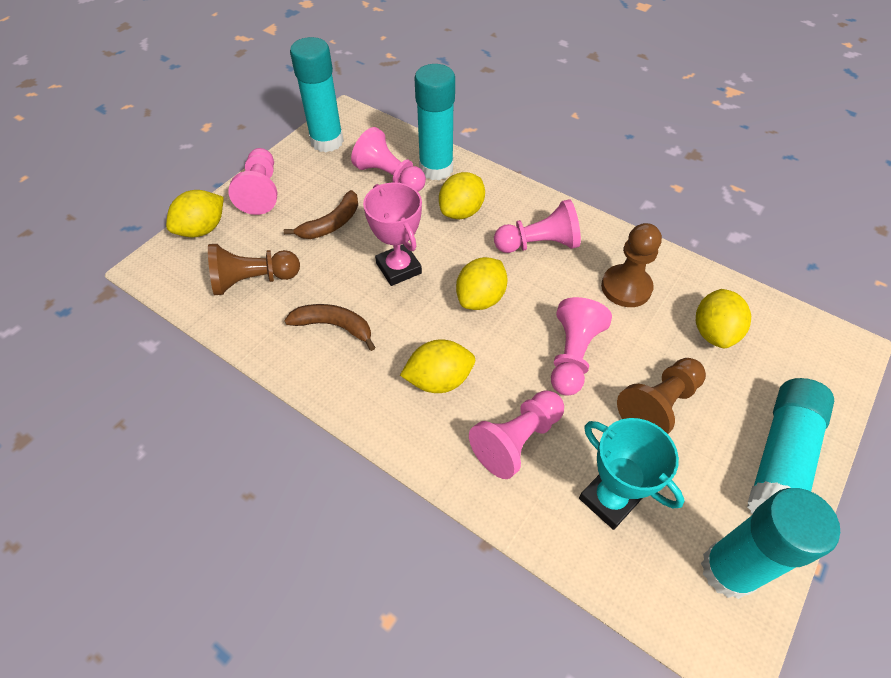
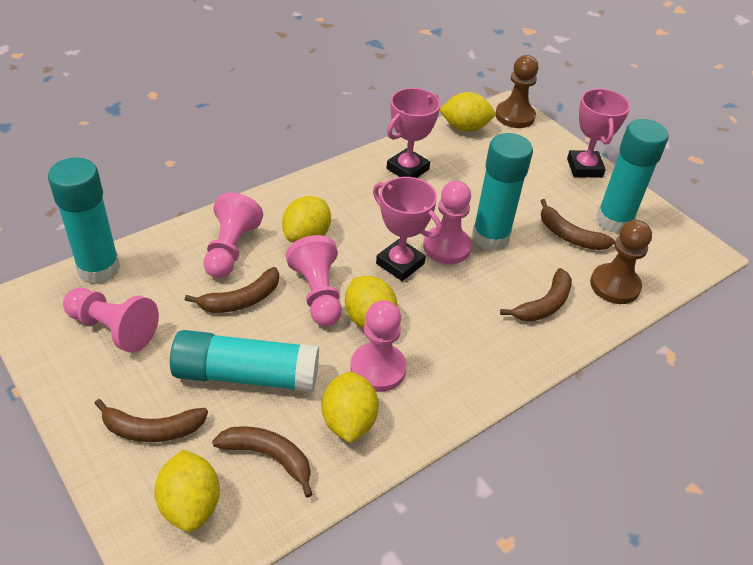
brown banana: [284,190,358,239] [284,304,376,351] = 2 -> [94,399,208,442] [185,267,279,313] [212,426,313,498] [500,268,572,322] [541,199,615,250] = 5
brown pawn: [208,244,300,295] [601,223,662,307] [617,358,706,434] = 3 -> [495,55,538,128] [590,220,652,304] = 2
pink trophy: [363,182,422,286] = 1 -> [373,177,442,281] [387,88,440,178] [567,89,630,178] = 3
turquoise trophy: [579,418,684,530] = 1 -> none = 0

